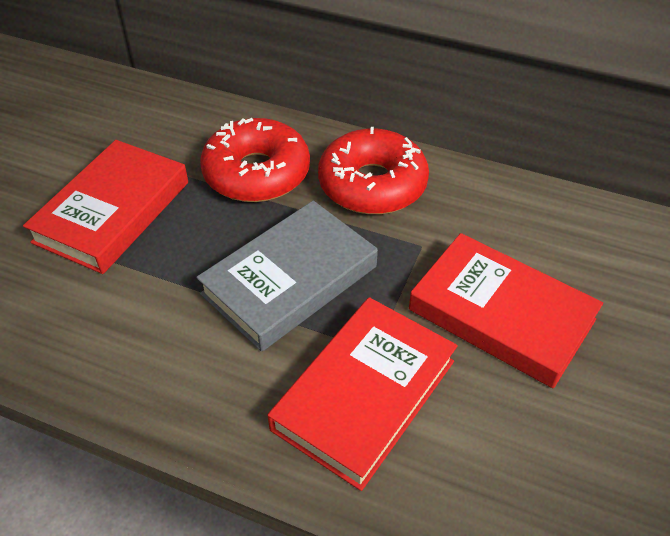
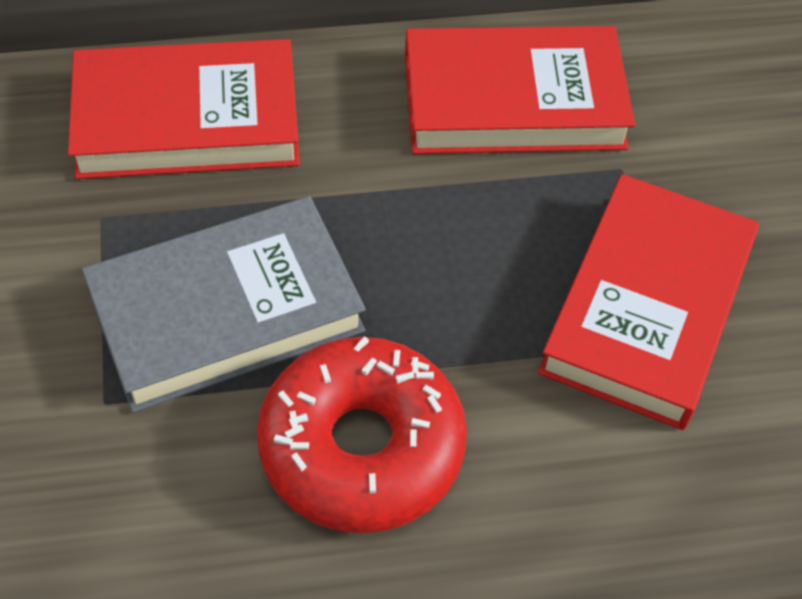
red donut: [200,118,310,202] [318,127,429,214] = 2 -> [257,336,467,533] = 1

